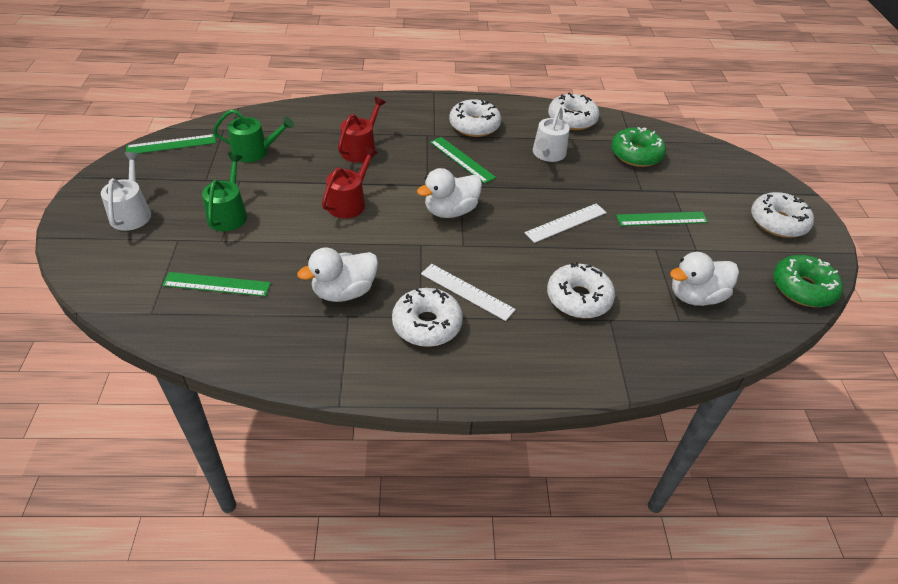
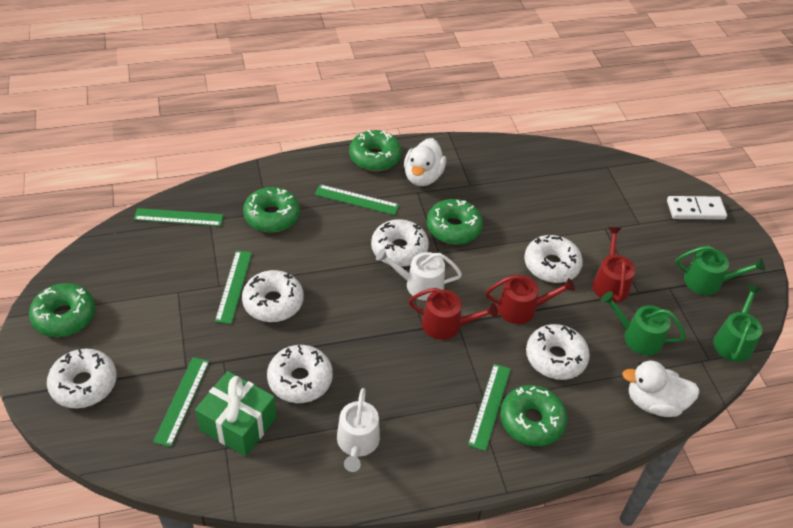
green donut: [611,127,666,167] [773,255,843,307] = 2 -> [29,283,95,337] [243,187,300,233] [349,130,402,171] [427,199,483,245] [500,385,567,446] = 5
green gift: none = 0 -> [195,371,276,457] = 1
green ruler: [126,134,216,154] [162,272,271,296] [430,137,496,184] [616,212,708,226] = 4 -> [134,208,224,226] [153,357,209,447] [215,250,252,324] [315,185,399,215] [468,364,511,451] = 5
green watering can: [202,154,247,231] [213,109,294,162] = 2 -> [601,291,686,355] [676,246,765,295] [713,284,762,362] = 3
red watering can: [322,147,378,218] [338,97,386,163] = 2 -> [409,288,498,340] [485,275,575,324] [592,227,635,303] = 3
white domino: none = 0 -> [667,196,727,220] = 1
white donut: [392,288,463,347] [449,99,501,137] [547,262,615,318] [548,93,600,130] [751,192,814,238] = 5 -> [47,349,117,408] [242,270,304,322] [267,345,333,403] [371,219,429,267] [524,235,583,283] [526,324,590,380] = 6
white duck: [297,248,378,302] [417,168,482,218] [670,252,739,306] = 3 -> [404,138,446,186] [622,361,700,417] = 2
white ruler: [421,264,516,321] [525,203,607,243] = 2 -> none = 0

